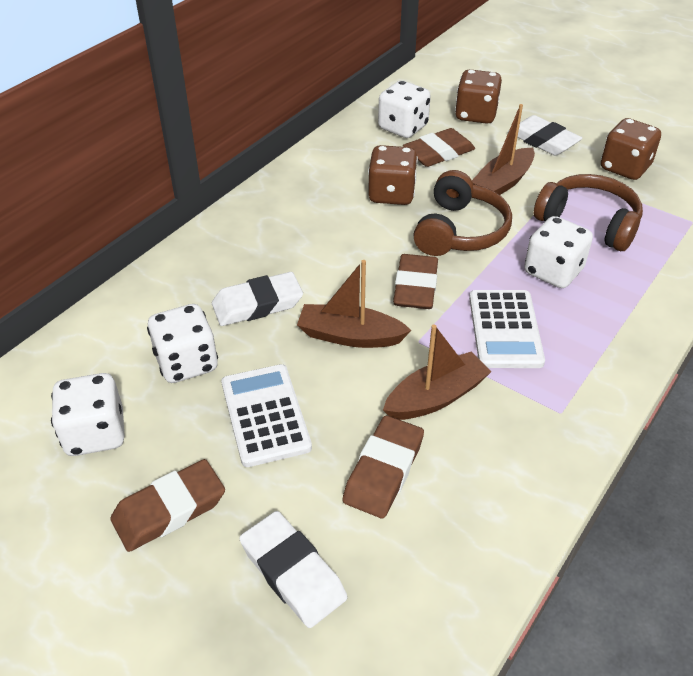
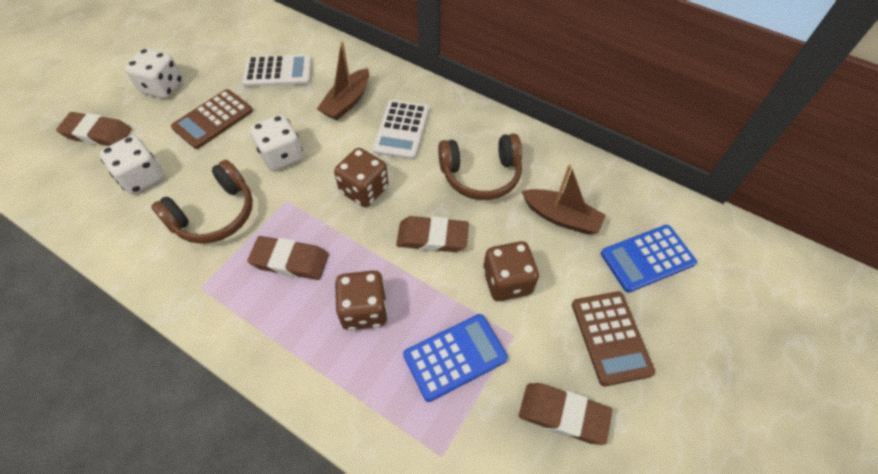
blue calculator: none = 0 -> [403,314,508,402] [601,225,697,293] = 2
brown boat: [297,260,411,348] [383,324,492,420] [472,104,535,195] = 3 -> [317,41,369,120] [521,164,606,235] = 2
brown calculator: none = 0 -> [171,89,253,149] [572,292,655,386] = 2
white dice: [51,373,125,456] [147,304,218,383] [378,80,431,138] [524,216,593,288] = 4 -> [100,135,164,194] [125,48,183,99] [250,114,303,171] = 3
white eraser: [212,272,303,326] [239,511,347,628] [508,115,582,156] = 3 -> none = 0

